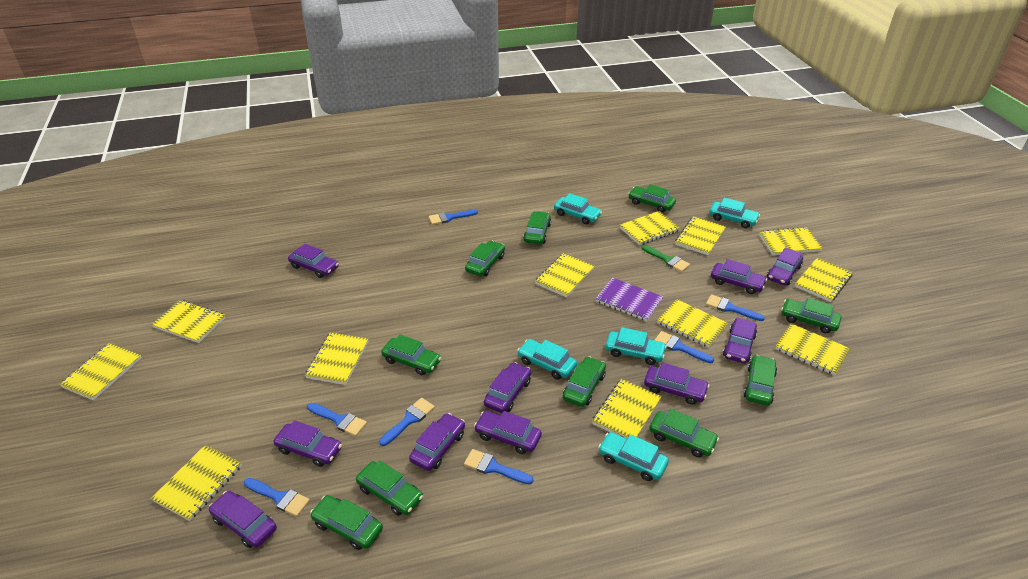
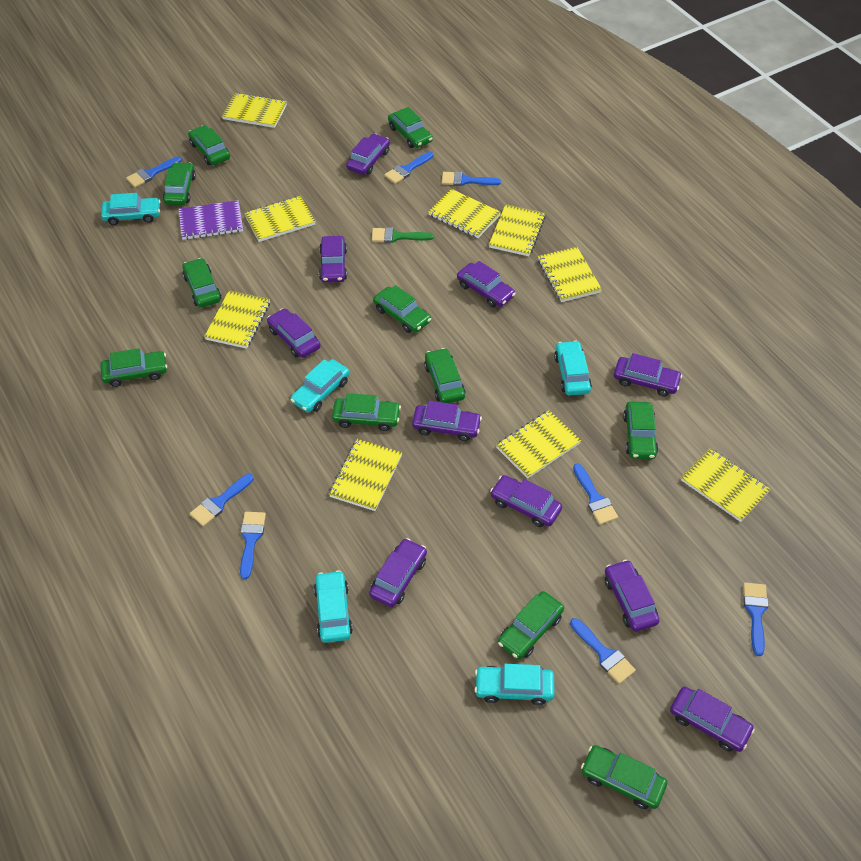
blue brush: [244,478,310,517] [307,403,367,436] [379,398,435,446] [429,209,478,225] [464,449,534,485] [655,331,714,363] [706,294,765,321] = 7 -> [126,156,182,187] [190,474,254,526] [240,512,266,579] [384,152,433,184] [441,171,501,186] [570,618,636,684] [573,463,618,525] [743,583,768,656] = 8
green car: [310,495,383,550] [356,460,423,516] [381,334,441,375] [465,240,505,276] [523,211,551,244] [563,356,606,407] [628,184,676,213] [649,409,719,457] [744,355,777,406] [781,298,841,333] = 10 -> [100,348,167,387] [163,162,196,205] [182,258,221,308] [188,125,230,165] [332,393,401,431] [373,285,431,333] [388,107,433,148] [424,348,465,403] [498,591,564,660] [581,745,667,809] [623,402,658,459] = 11
yellow notebook: [59,343,141,400] [151,300,226,343] [151,445,242,521] [305,332,369,385] [535,253,594,297] [592,379,662,439] [620,211,680,245] [657,299,728,348] [675,216,726,255] [759,227,823,255] [775,323,850,375] [795,257,853,302] = 12 -> [204,290,270,349] [222,92,287,128] [244,196,316,242] [329,439,402,511] [428,189,501,238] [489,204,546,256] [496,410,581,479] [538,247,602,302] [681,448,770,522] = 9

